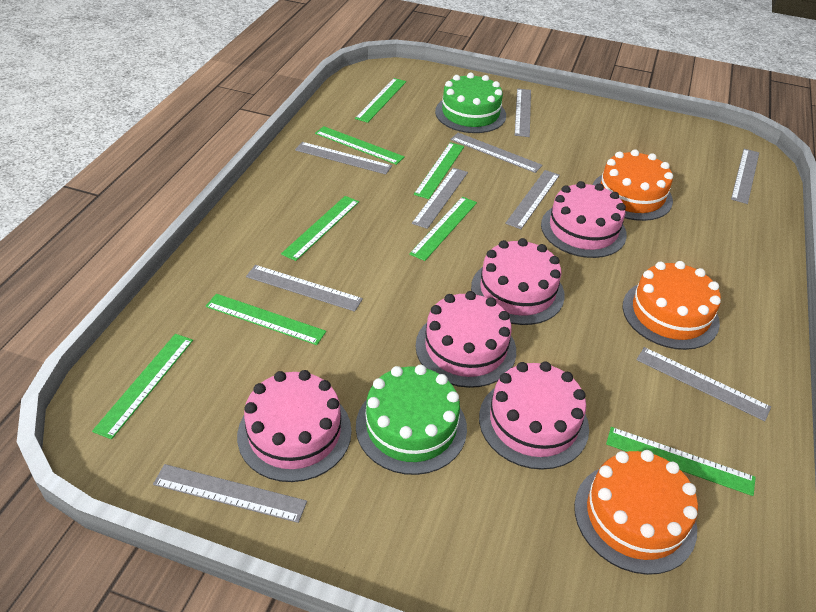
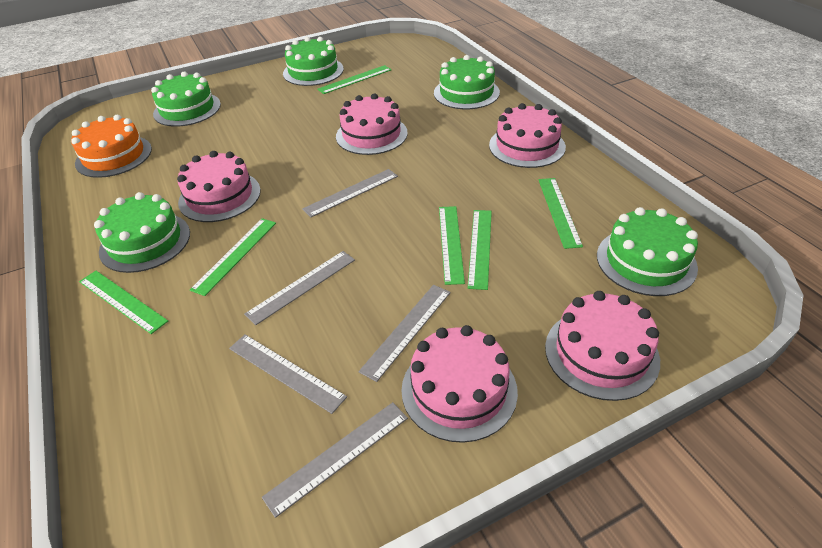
green cake: [356,365,467,475] [435,73,506,133] = 2 -> [94,192,190,273] [151,72,221,127] [283,37,344,86] [434,55,500,109] [597,207,698,296] = 5
green ruler: [92,334,193,439] [206,294,326,345] [281,196,359,261] [315,126,405,165] [355,78,406,123] [409,197,477,261] [414,142,464,199] [606,427,756,496] = 8 -> [79,271,168,334] [190,218,276,296] [317,65,392,94] [439,206,465,285] [468,210,492,290] [538,178,583,249] = 6
grey ruler: [153,464,307,523] [246,265,363,312] [295,142,392,175] [412,168,468,229] [450,133,543,173] [505,170,560,229] [515,88,531,137] [636,347,771,421] [731,149,759,204] = 9 -> [229,334,347,414] [244,251,355,325] [262,402,408,518] [302,169,398,217] [358,285,451,382] = 5
orange cake: [574,450,698,575] [593,149,673,221] [623,261,721,350] = 3 -> [71,115,152,178] = 1

